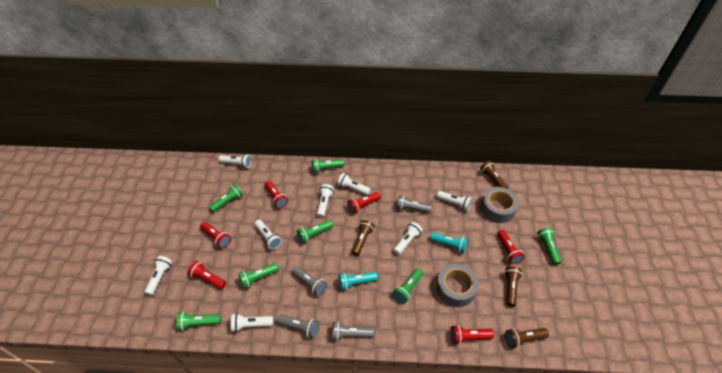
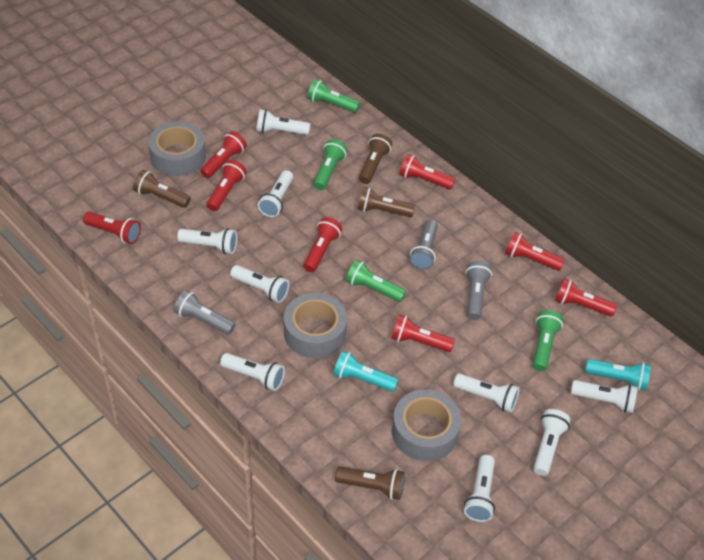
green flashlight: [176,312,221,331] [209,184,243,212] [239,263,278,289] [297,220,333,244] [312,159,344,173] [393,268,423,303] [537,228,561,265] = 7 -> [307,79,360,113] [313,139,347,190] [346,260,406,302] [533,310,563,371] = 4
grey flashlight: [277,315,319,338] [292,266,327,296] [332,322,374,341] [397,195,432,213] = 4 -> [174,290,235,335] [410,219,438,270] [466,261,492,320] = 3
grey tape: [436,264,479,307] [480,187,519,223] = 2 -> [148,121,206,176] [284,293,347,358] [392,390,461,461] = 3
red flashlight: [188,261,226,289] [200,222,231,248] [265,181,288,208] [347,192,381,214] [450,325,494,345] [497,230,525,264] = 6 -> [83,212,141,244] [200,131,247,178] [206,160,247,211] [303,217,342,272] [391,314,455,352] [399,154,455,190] [505,232,565,271] [555,278,617,317] = 8
white flashlight: [144,256,173,296] [219,154,252,168] [231,313,273,332] [254,220,282,250] [316,184,334,218] [337,173,371,195] [393,222,423,255] [437,191,472,211] = 8 -> [177,228,237,254] [220,353,285,391] [230,265,289,303] [256,109,310,135] [258,170,293,217] [453,373,520,413] [464,455,495,522] [533,409,570,476] [571,380,638,413] = 9

